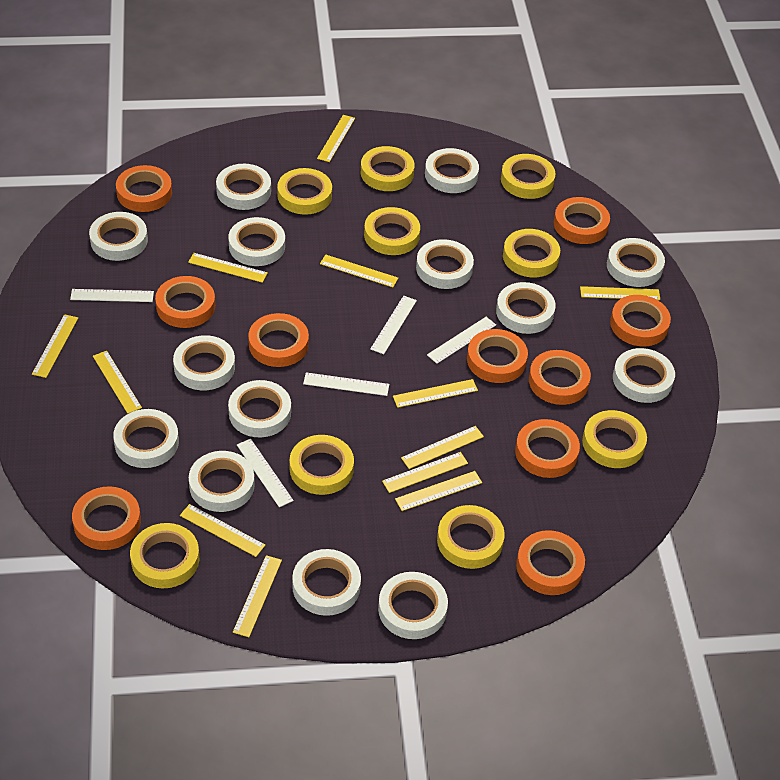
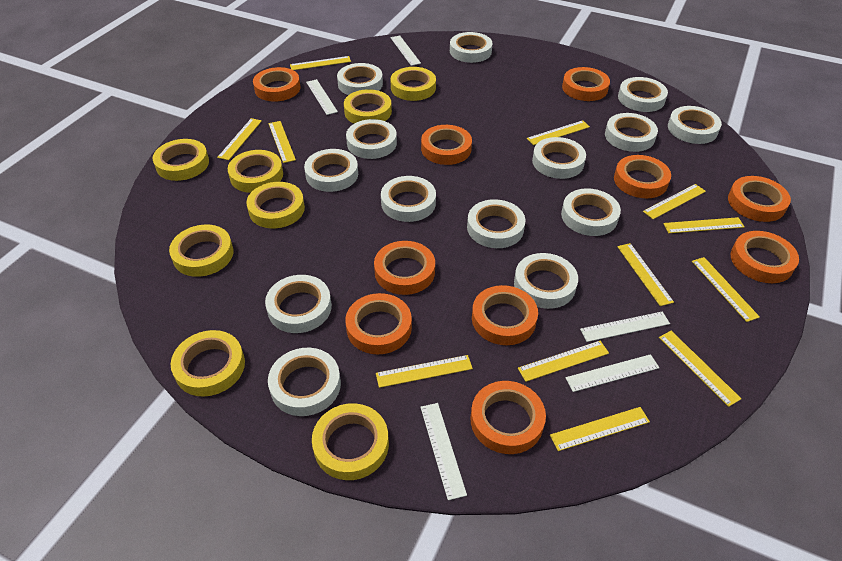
yellow tape: [130,523,199,588] [277,168,332,215] [290,435,354,495] [361,146,415,191] [364,207,420,255] [437,505,505,569] [501,154,556,199] [503,229,560,277] [582,410,647,468] = 9 -> [153,139,209,181] [169,225,233,277] [171,330,245,397] [228,150,283,193] [246,182,305,228] [312,403,389,480] [344,89,392,124] [391,67,436,101] = 8

